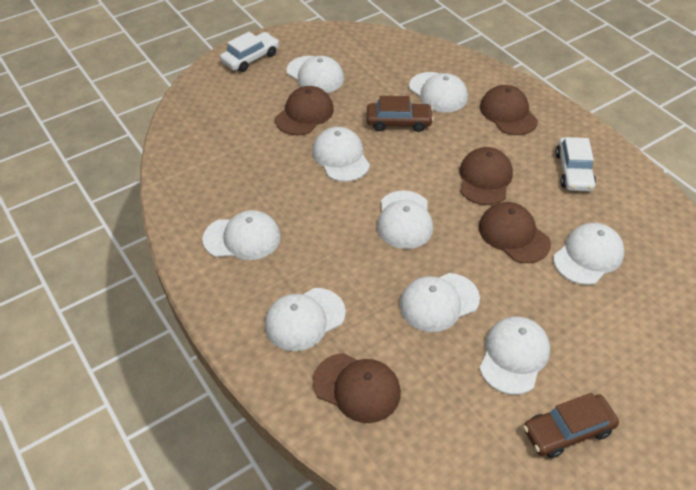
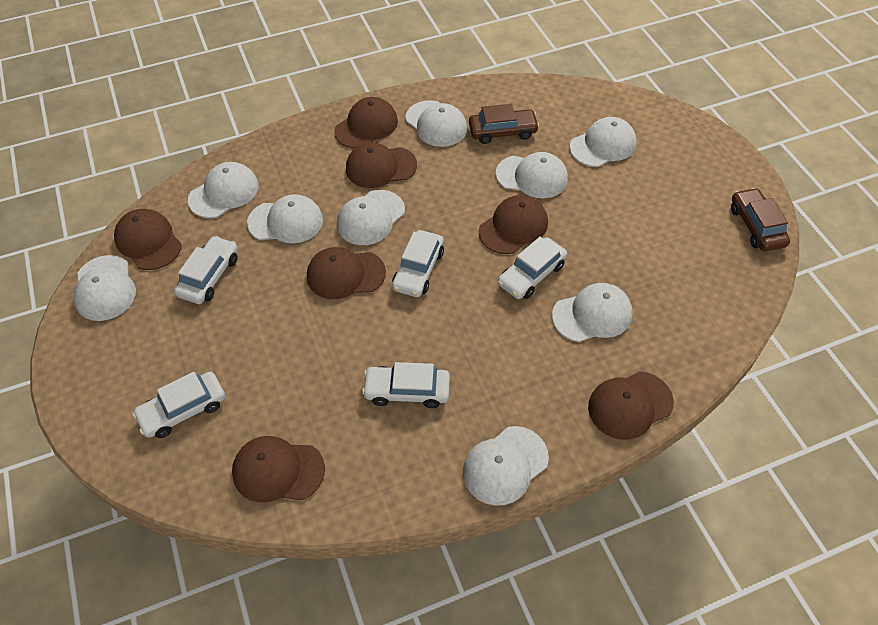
brown cap: [275,86,334,135] [313,353,401,423] [460,147,513,205] [479,202,551,263] [480,85,538,135] = 5 -> [114,209,182,270] [232,436,325,503] [307,247,386,299] [334,97,398,149] [346,142,417,188] [479,195,548,254] [588,371,674,440] = 7
white car: [220,32,279,72] [555,137,596,191] = 2 -> [132,372,225,438] [174,236,238,304] [362,362,450,408] [392,230,444,297] [498,237,567,299] = 5

